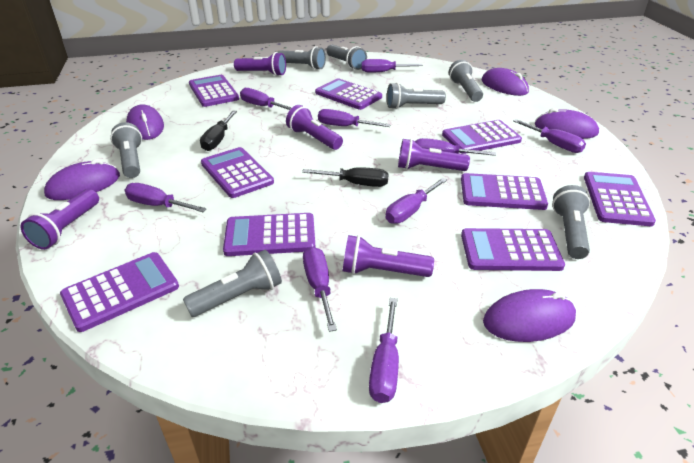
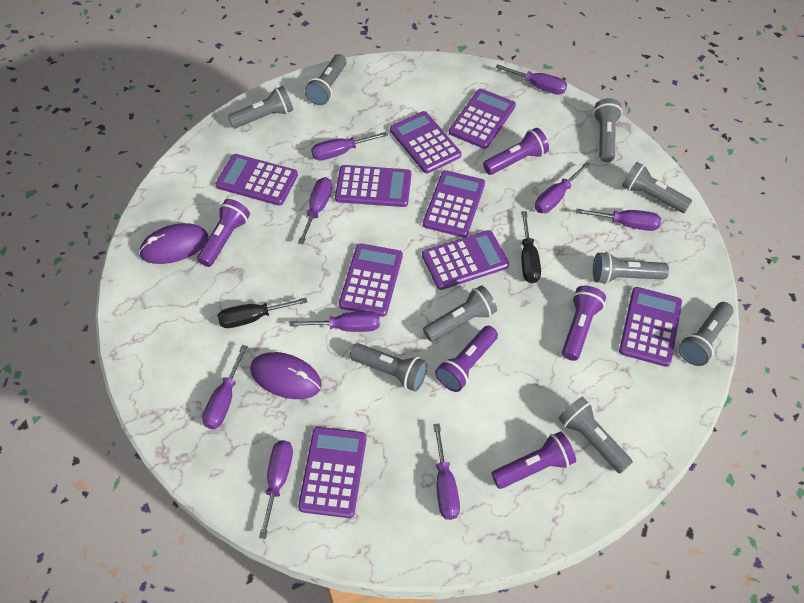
grey flashlight: [110,122,142,178] [183,250,282,317] [277,46,326,70] [326,44,367,70] [387,83,446,109] [449,60,483,102] [552,185,591,259] = 7 -> [228,86,293,129] [304,54,347,105] [350,343,428,392] [423,285,497,342] [558,397,633,474] [593,98,623,162] [593,252,669,284] [622,162,692,213] [678,302,733,366] = 9
purple mouse: [44,159,120,200] [126,104,164,140] [482,68,529,96] [483,289,576,342] [535,108,599,139] = 5 -> [139,223,209,264] [250,352,322,399] = 2

